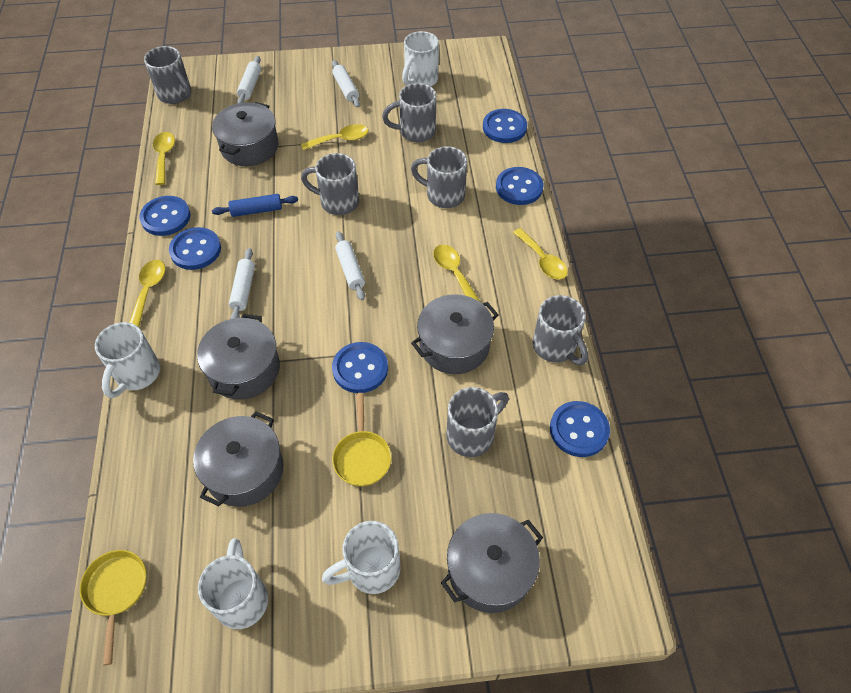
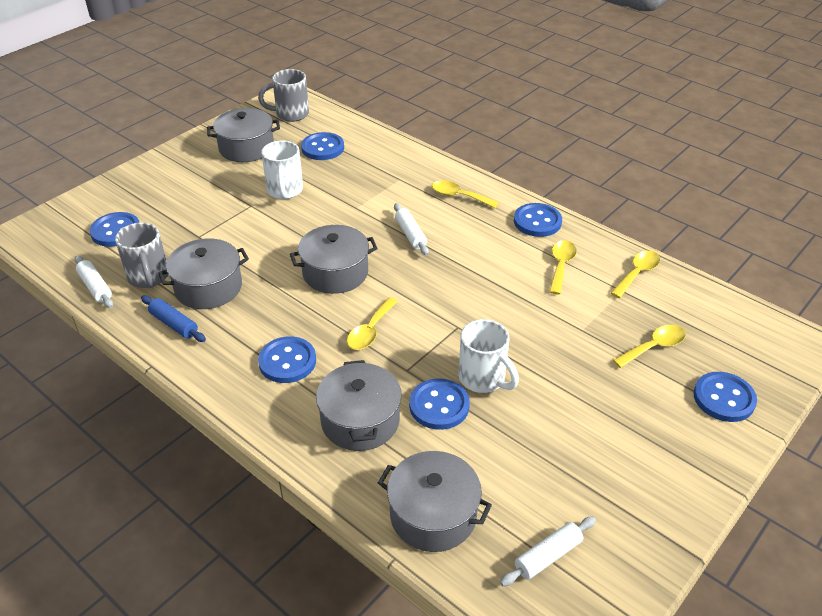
grey mug: [144,46,191,104] [301,153,359,215] [382,83,436,142] [411,146,467,208] [446,387,509,457] [533,295,588,365] = 6 -> [115,222,168,288] [258,69,309,122] = 2
white mug: [95,322,160,398] [198,538,268,629] [322,521,401,594] [402,31,439,86] = 4 -> [261,141,303,199] [458,319,519,393] = 2
white rolling pin: [229,248,255,319] [237,56,261,104] [332,60,360,107] [335,231,365,300] = 4 -> [75,256,113,308] [394,203,429,255] [500,517,596,586] = 3
yellow pan: [80,550,146,665] [332,393,392,486] = 2 -> none = 0

